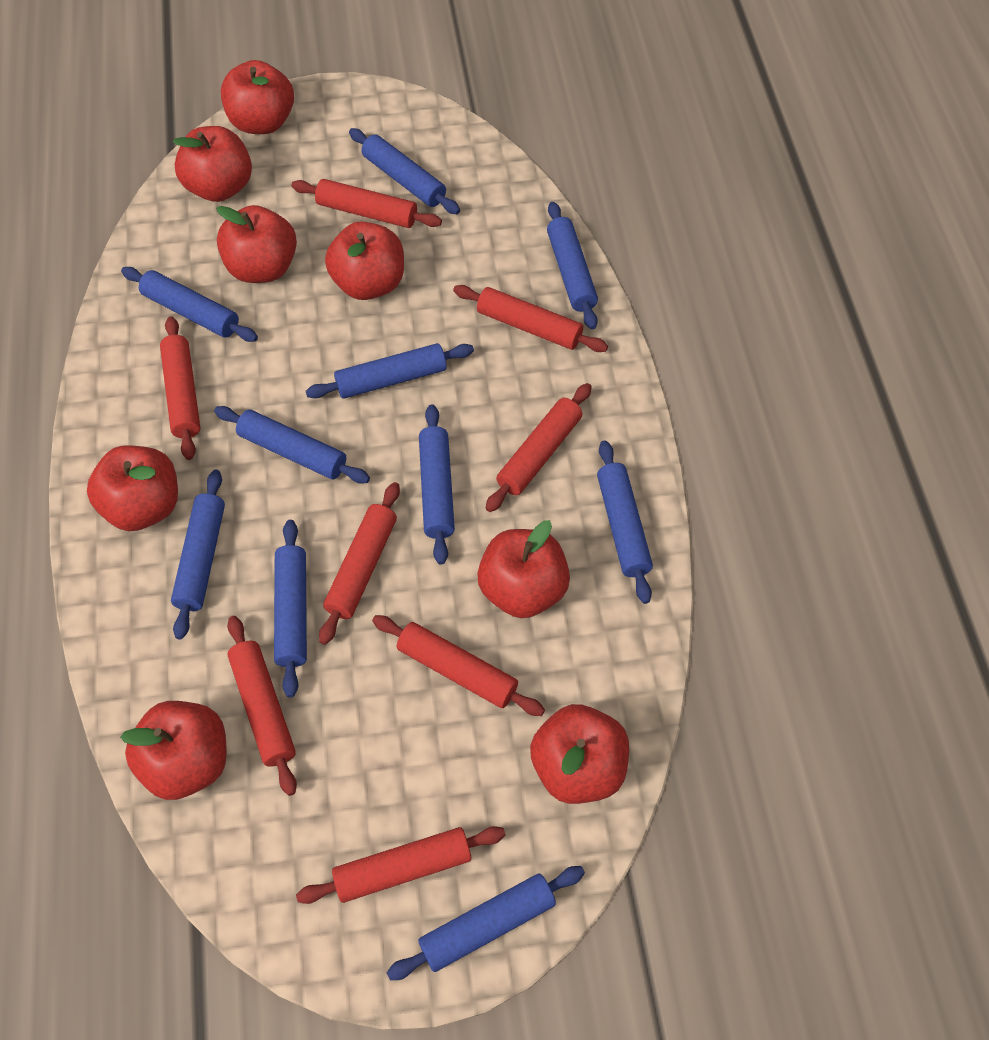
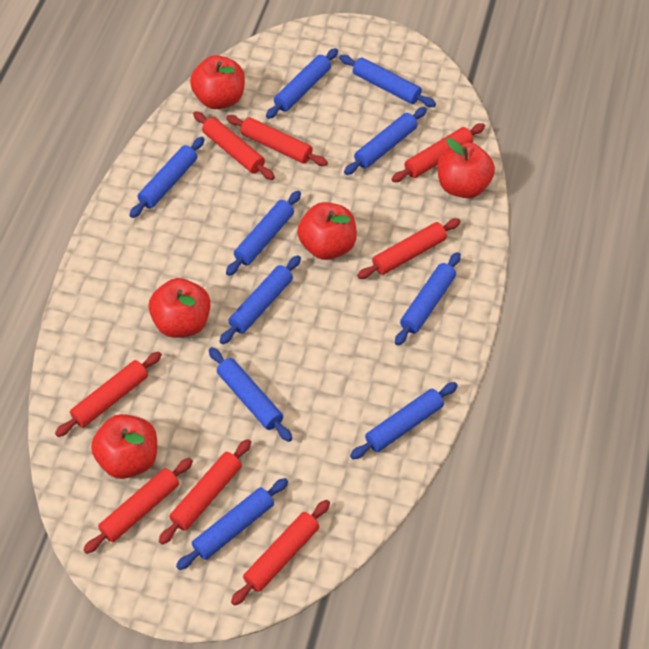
red apple: [87,445,178,531] [121,701,227,800] [173,126,252,202] [216,205,297,283] [221,60,294,134] [325,221,404,300] [477,520,570,618] [530,704,629,804] = 8 -> [91,414,157,479] [149,278,211,338] [190,55,245,109] [297,202,357,260] [437,138,495,198] = 5

